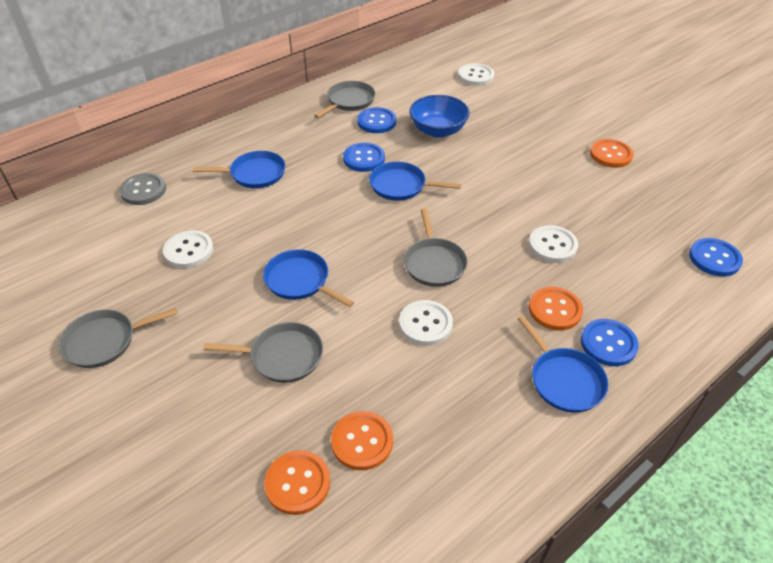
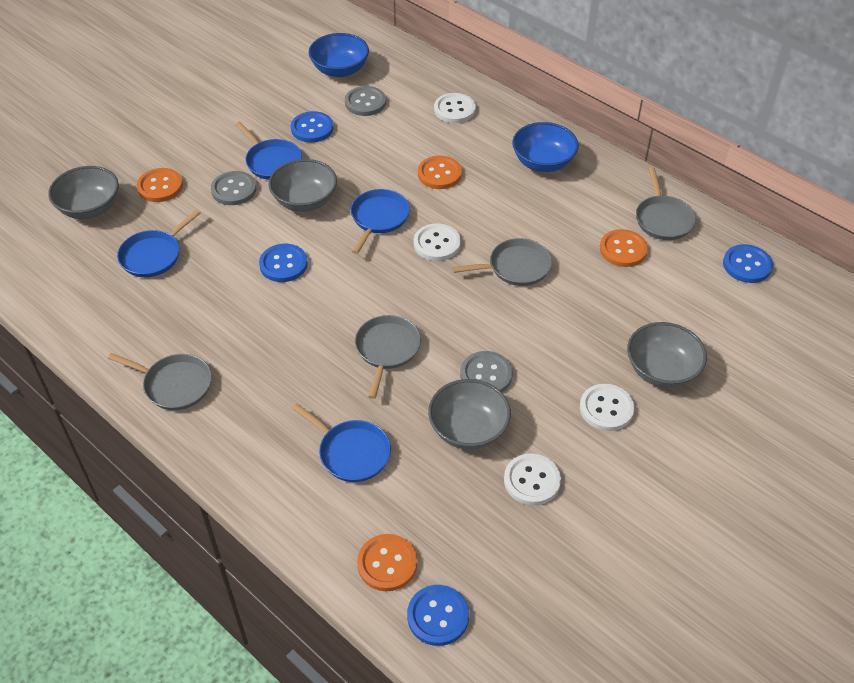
blue bowl: [409,95,470,138] = 1 -> [309,33,369,77] [512,122,579,172] = 2
grey bowl: none = 0 -> [48,166,119,219] [268,159,337,212] [428,379,511,450] [627,322,707,388] = 4
grey button: [120,173,166,205] = 1 -> [211,171,257,205] [345,86,386,116] [460,351,513,392] = 3

